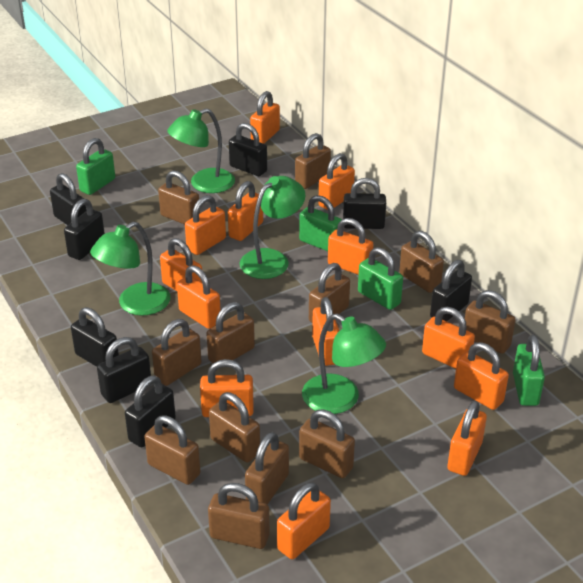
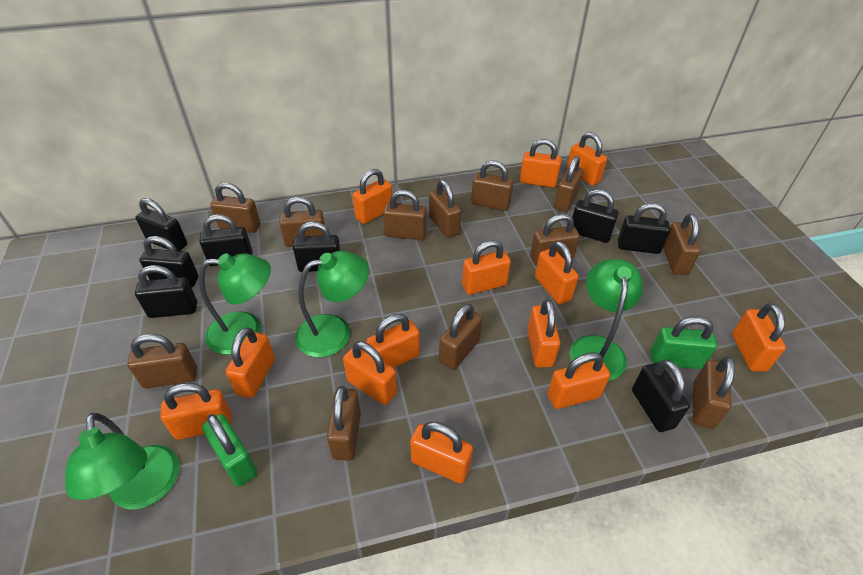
green padlock: [76,138,115,195] [299,195,342,251] [358,247,403,310] [513,335,545,406] = 4 -> [202,414,257,487] [650,316,717,369] = 2

